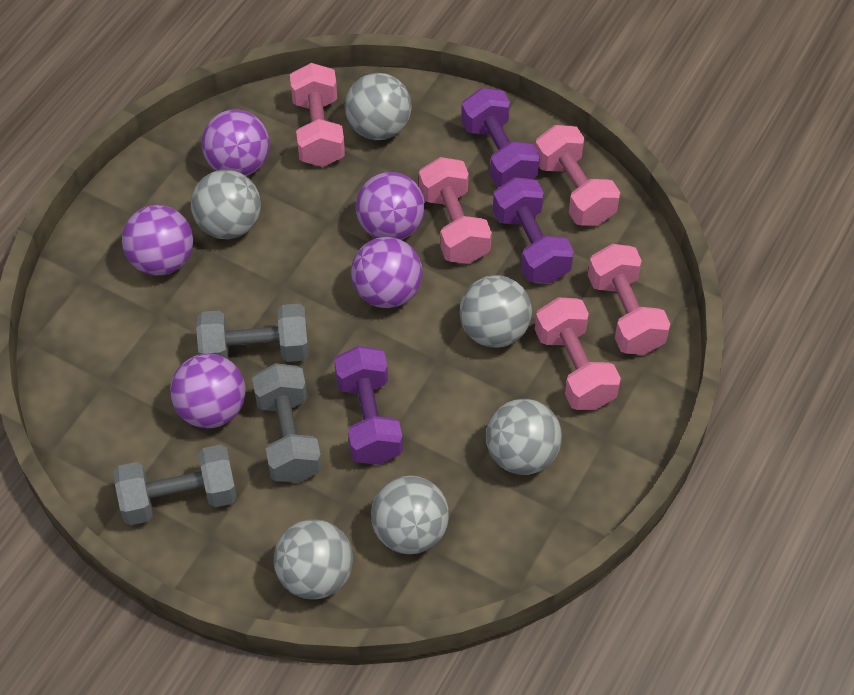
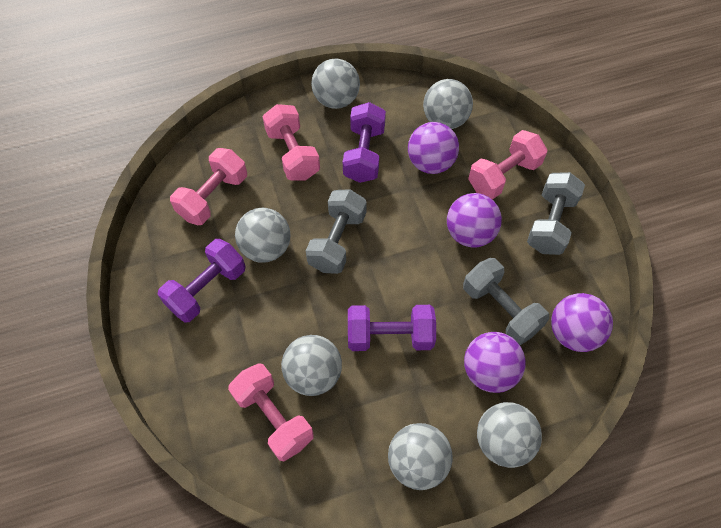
pink dumbbell: [290,63,345,167] [419,157,492,264] [535,125,620,226] [535,297,621,410] [588,244,670,355] = 5 -> [170,148,247,225] [228,363,313,461] [263,104,320,180] [468,130,547,199] = 4
purple ball: [122,205,193,276] [170,353,246,428] [201,109,270,176] [351,237,423,308] [356,172,425,240] = 5 -> [408,122,459,174] [447,193,502,247] [464,332,526,393] [551,293,613,352] = 4

